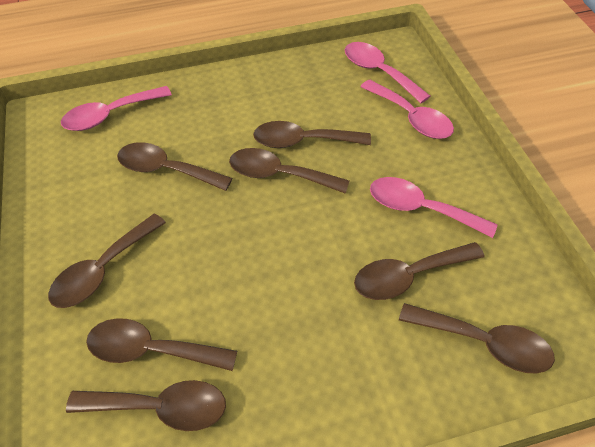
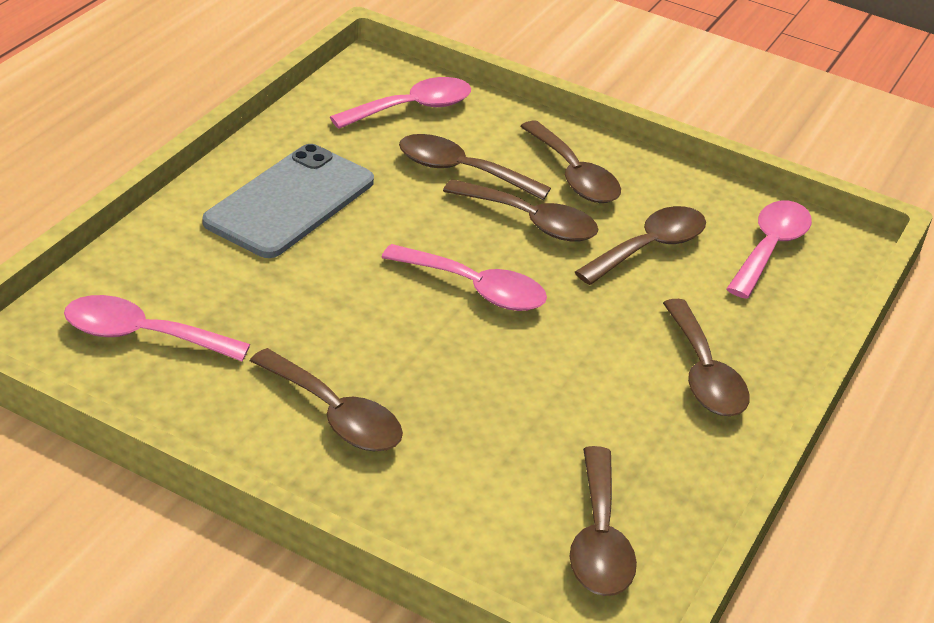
brown spoon: [48,213,166,308] [66,380,226,431] [86,318,237,371] [117,142,232,191] [229,148,349,193] [253,121,371,148] [354,242,485,300] [399,303,555,373] = 8 -> [250,348,403,451] [399,134,551,200] [443,179,599,242] [520,120,621,203] [569,446,637,596] [575,206,706,285] [663,299,750,416] = 7
grey phone: none = 0 -> [202,144,374,258] = 1

